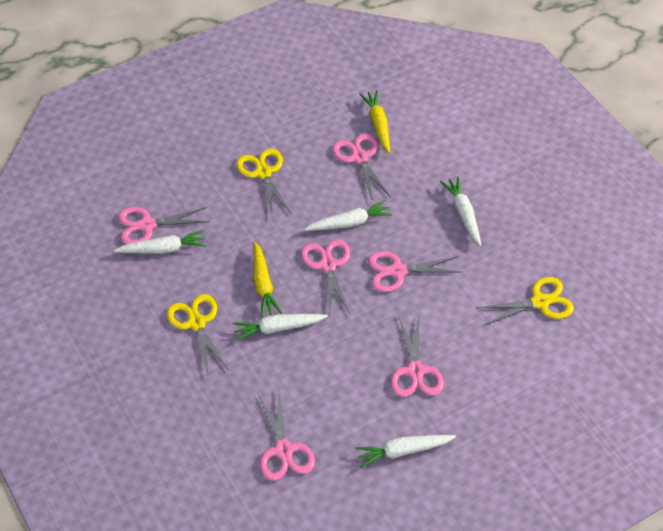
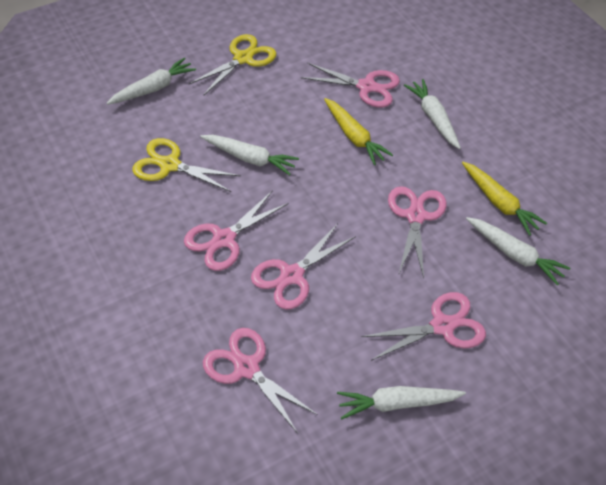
yellow scissors: [167,294,228,374] [236,148,291,218] [478,277,574,325] = 3 -> [132,138,241,192] [189,34,276,95] = 2

